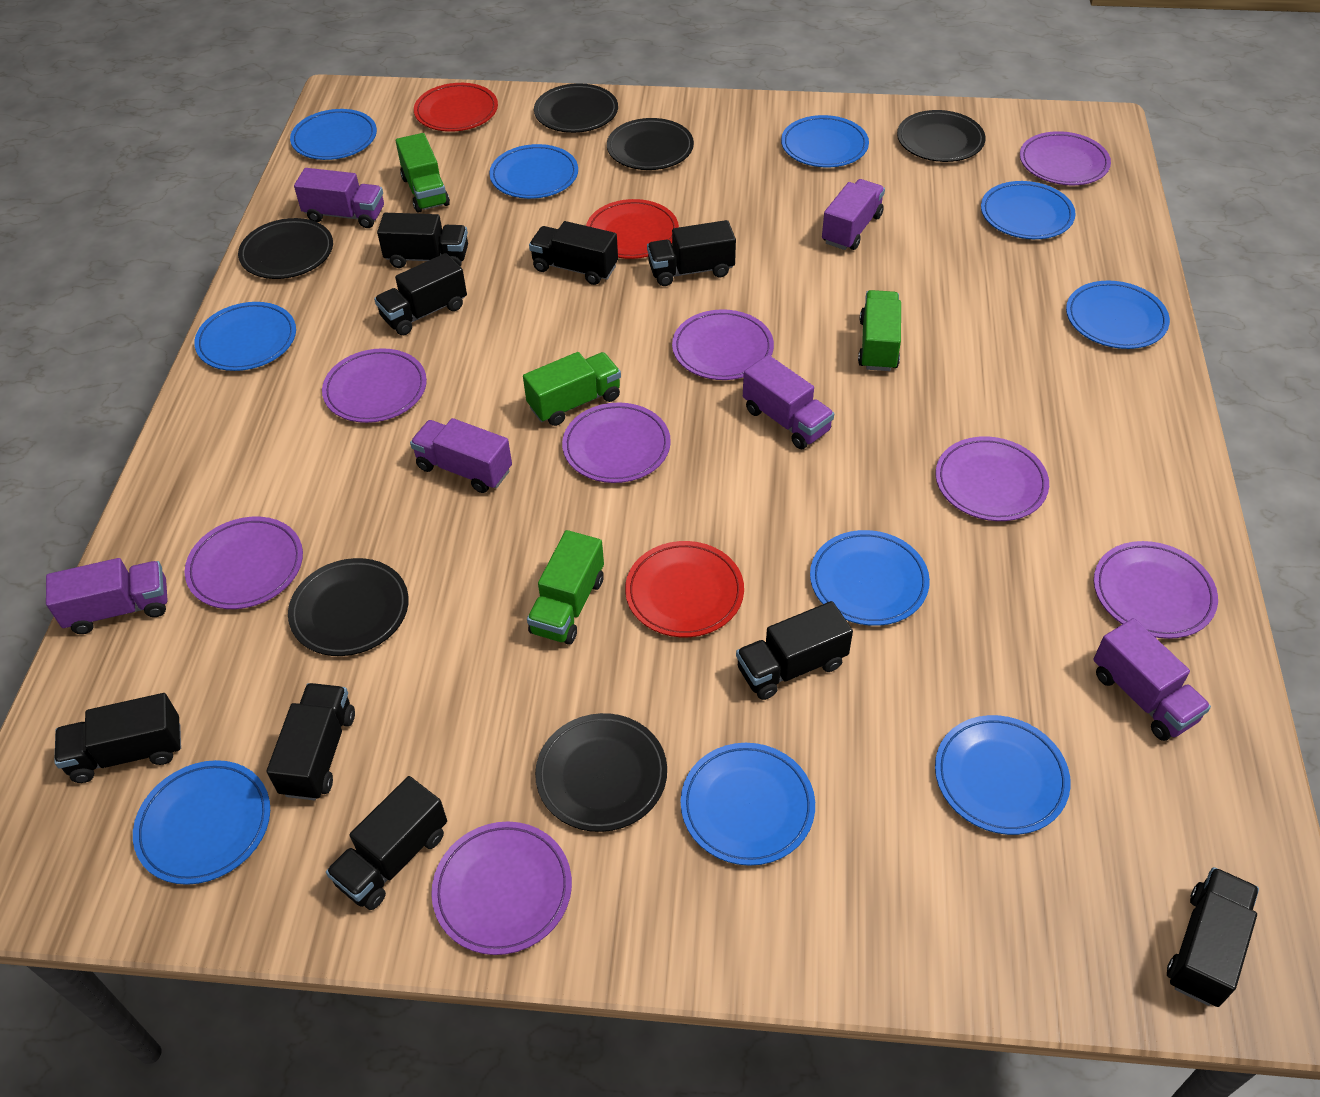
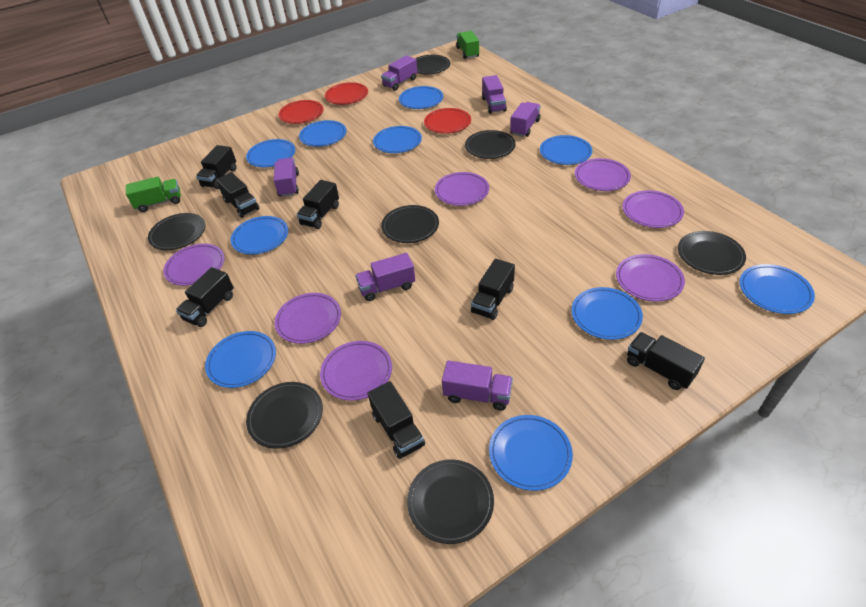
black plate: [238,218,333,279] [288,558,409,656] [534,83,618,133] [535,713,667,832] [607,118,694,170] [897,110,985,162] = 6 -> [148,213,205,250] [246,382,323,449] [381,205,439,243] [407,459,494,544] [415,55,450,74] [465,130,516,159] [678,231,746,275] = 7
black truck: [54,693,181,783] [266,683,355,800] [326,776,447,910] [374,253,467,335] [377,213,468,268] [529,221,618,285] [647,220,736,286] [736,601,853,700] [1167,867,1259,1007] = 9 -> [176,267,234,327] [196,145,236,189] [216,172,260,218] [296,180,339,229] [368,381,425,459] [471,259,515,320] [627,332,705,390] = 7
green truck: [396,133,450,213] [523,352,621,426] [527,530,604,645] [858,290,901,371] = 4 -> [126,177,181,212] [456,31,479,59] = 2
purple plate: [185,517,303,609] [322,348,427,423] [431,822,572,955] [562,403,671,483] [672,309,774,380] [936,436,1049,521] [1020,131,1111,185] [1094,541,1218,639] = 8 -> [163,244,225,286] [274,293,341,344] [320,341,392,401] [435,172,489,206] [575,158,631,191] [616,254,685,302] [623,190,684,228] = 7

